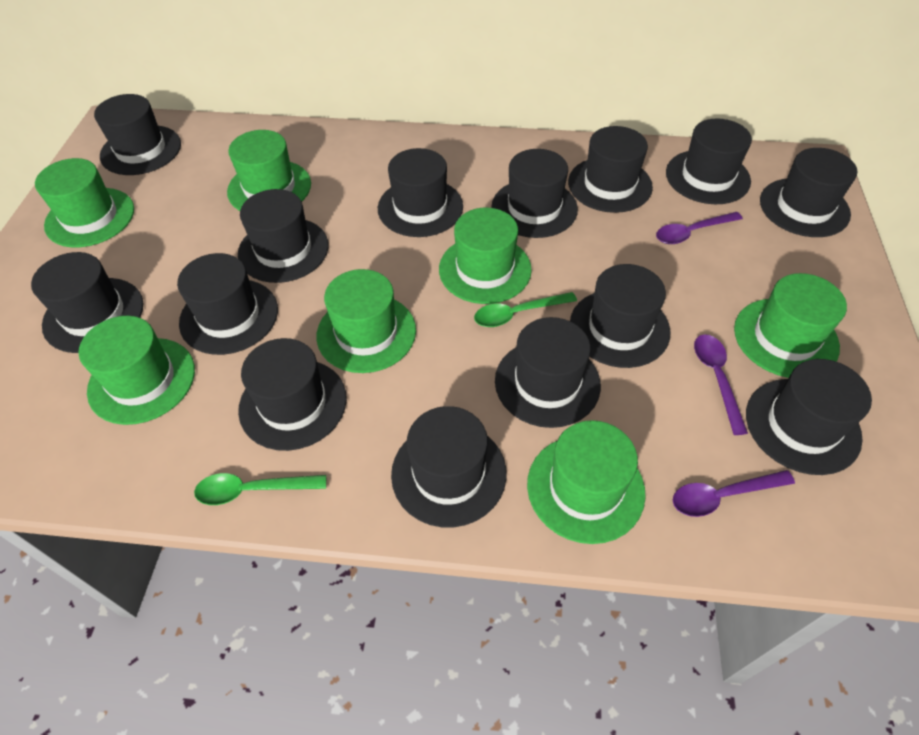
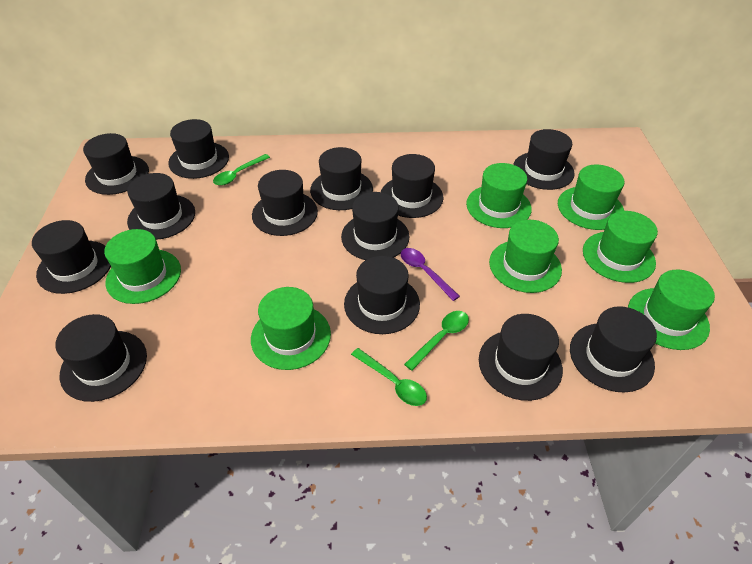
black hat: [31,252,143,353] [94,94,181,175] [177,253,278,355] [238,189,329,283] [238,338,347,451] [378,148,463,237] [391,406,507,527] [492,149,578,238] [495,317,601,428] [568,126,653,213] [570,264,671,368] [666,118,752,204] [746,359,872,475] [760,148,857,237] = 14 -> [32,220,111,294] [56,314,147,402] [83,133,149,195] [127,173,195,240] [168,119,229,179] [252,170,318,236] [310,147,373,210] [341,192,409,260] [344,256,420,334] [381,154,443,218] [479,314,563,401] [513,129,575,190] [570,306,657,393] = 13
green spoon: [194,473,326,505] [474,292,577,327] = 2 -> [213,154,270,186] [351,348,427,406] [404,311,469,371] = 3
purple spoon: [656,212,743,244] [673,470,795,517] [694,334,748,435] = 3 -> [401,248,460,301] = 1

